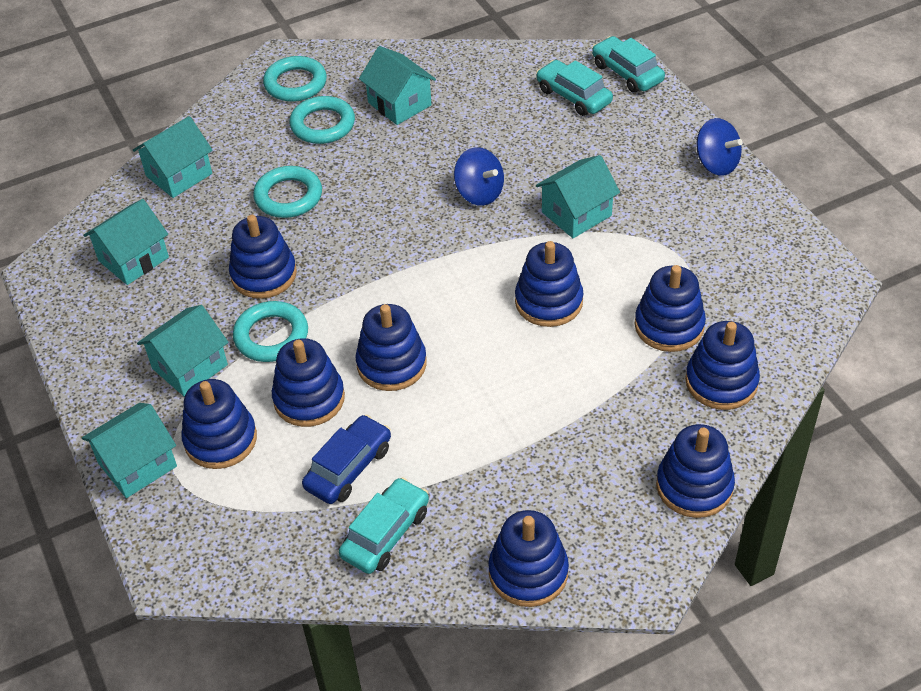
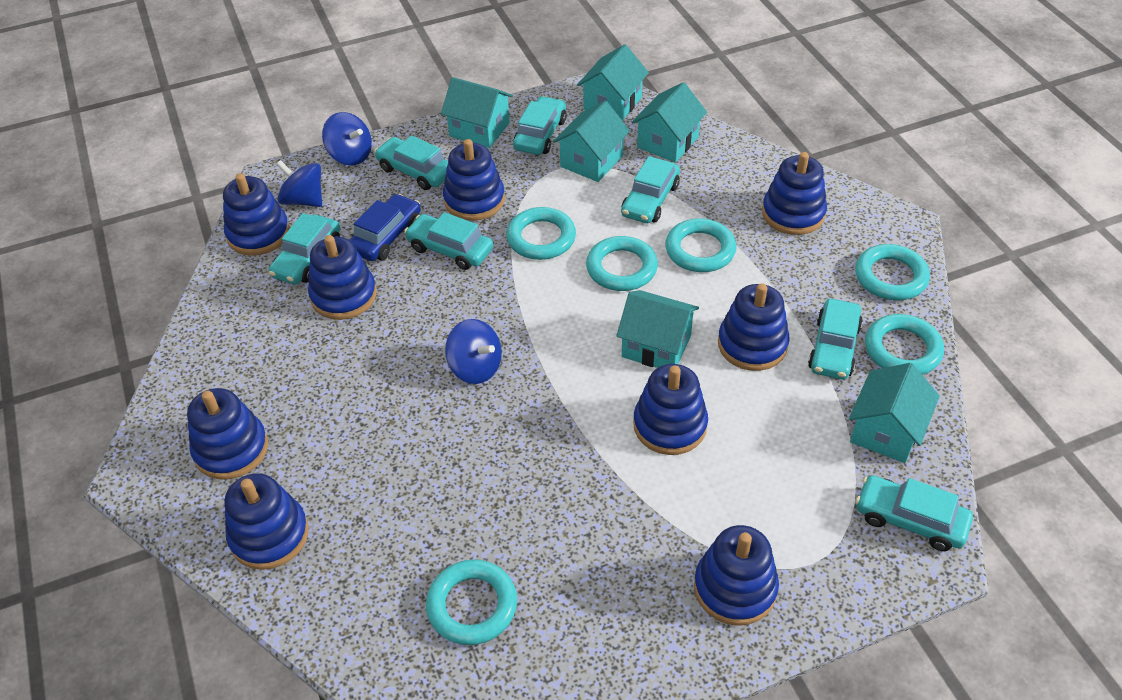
blue spinning top: [454,147,504,206] [696,118,743,176] = 2 -> [276,160,322,207] [322,112,372,166] [445,319,502,384] = 3
turquoise car: [339,477,429,574] [536,60,613,116] [592,36,665,93] = 3 -> [269,213,340,284] [374,135,448,190] [404,212,493,270] [513,96,567,155] [621,156,680,223] [808,299,863,379] [856,475,973,551] = 7
turquoise ring: [233,301,308,362] [253,166,322,218] [263,56,327,102] [290,96,355,144] = 4 -> [426,559,517,645] [506,207,576,260] [586,236,658,291] [665,218,736,272] [855,244,930,300] [865,314,944,375] = 6

